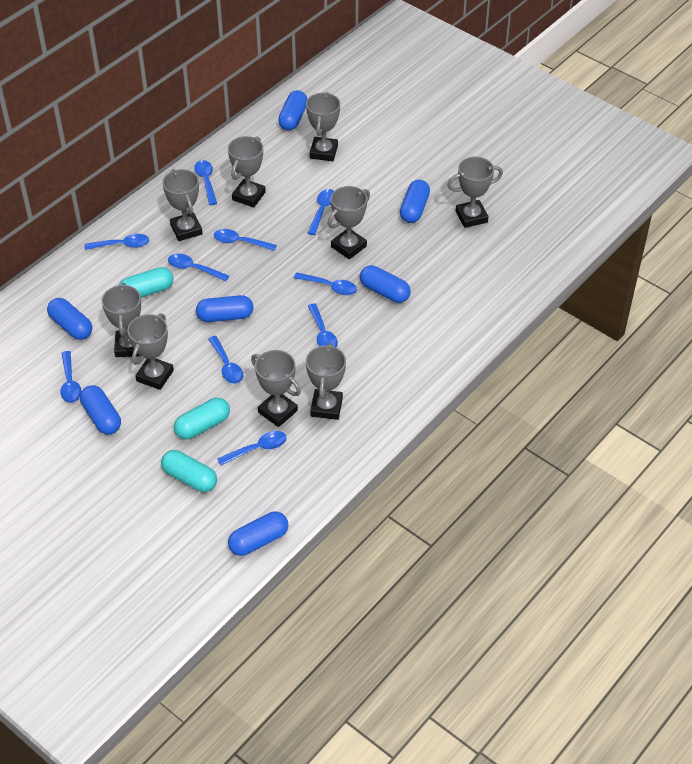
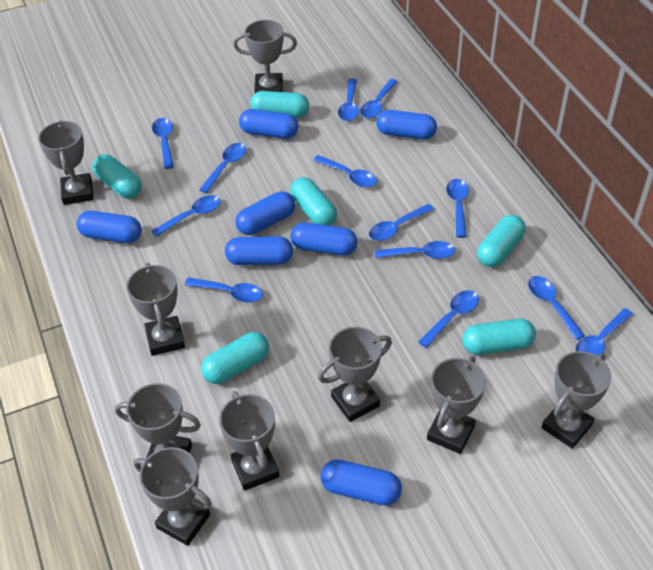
blue spoon: [60,351,81,403] [84,234,149,250] [168,254,229,281] [194,160,217,205] [208,336,243,384] [214,229,277,251] [217,431,287,466] [294,273,357,295] [307,189,334,235] [308,303,338,347] = 10 -> [152,118,174,169] [152,195,220,237] [185,277,263,303] [199,143,246,193] [313,155,377,188] [338,78,359,121] [360,79,398,119] [369,204,434,241] [375,241,455,259] [418,290,479,348] [446,179,469,238] [528,276,585,340] [575,308,633,356] = 13
turquoise capsule: [119,267,173,298] [161,450,217,492] [174,398,230,439] = 3 -> [92,154,142,199] [201,332,269,384] [250,91,309,118] [290,177,337,226] [462,318,536,355] [477,215,526,267] = 6

